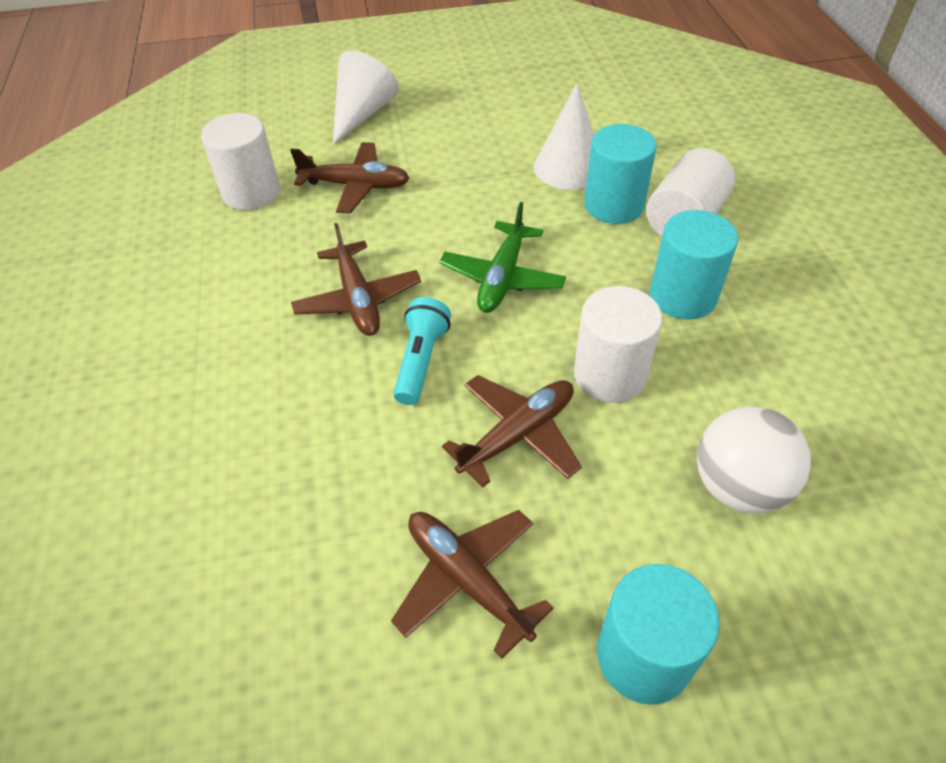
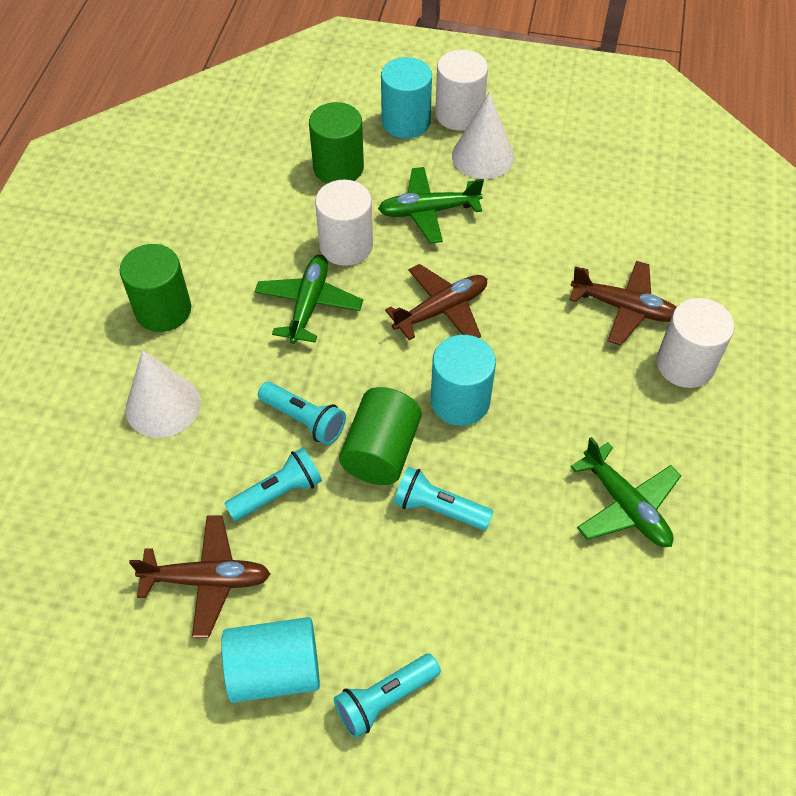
brown plane: [290,142,410,214] [291,223,421,336] [391,510,554,659] [442,375,582,487] = 4 -> [129,516,271,638] [385,264,487,340] [569,261,676,345] = 3
green cylinder: none = 0 -> [120,244,191,332] [309,102,364,184] [339,387,421,485] = 3
green plane: [440,202,566,313] = 1 -> [254,255,363,344] [378,167,484,244] [570,437,681,547] = 3
turquoise flashlight: [394,297,451,405] = 1 -> [225,447,322,521] [258,382,346,445] [334,654,441,738] [394,467,494,530] = 4
white ball: [697,406,811,514] = 1 -> none = 0

